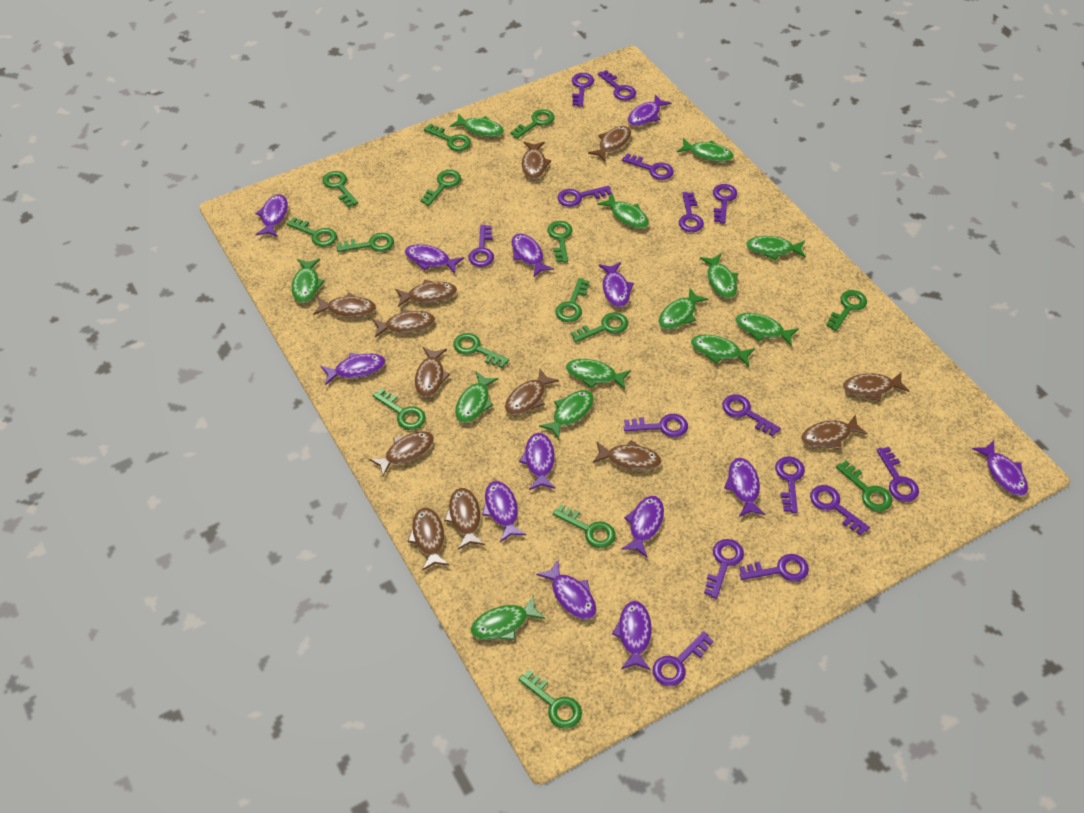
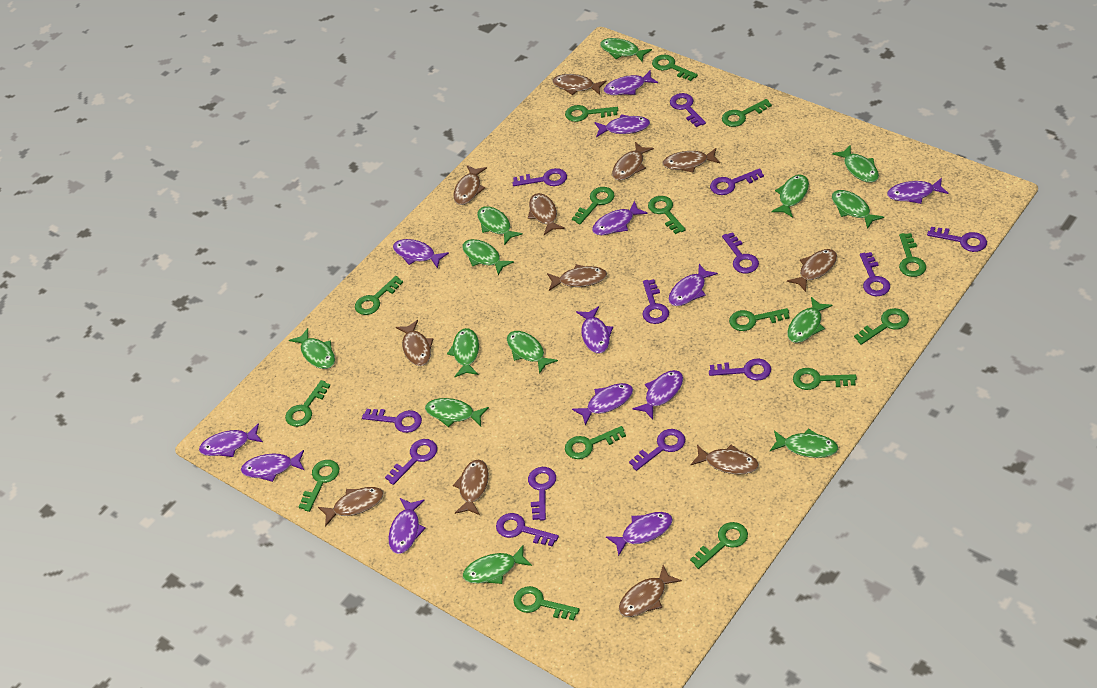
brown fish: [313,293,376,317] [369,431,434,477] [372,309,435,337] [395,279,457,307] [407,508,449,571] [415,347,450,397] [444,488,485,549] [505,369,559,415] [522,142,551,179] [588,126,631,161] [593,440,661,471] [801,414,868,449] [843,372,909,401] = 13 -> [318,487,384,527] [396,320,433,366] [453,165,487,205] [453,460,489,515] [528,193,565,235] [547,264,607,291] [552,74,607,95] [612,142,654,181] [619,565,682,617] [662,148,720,172] [691,445,759,475] [787,249,837,292] = 12
purple key: [468,225,494,267] [557,186,612,207] [572,73,594,107] [598,70,636,101] [622,153,674,180] [624,414,688,437] [653,631,713,686] [679,192,704,232] [704,539,744,599] [713,184,737,224] [722,394,781,437] [739,554,809,581] [775,456,805,513] [810,485,870,535] [877,447,919,502] = 15 -> [362,409,422,433] [385,439,437,485] [496,513,559,547] [512,168,567,186] [528,467,556,521] [629,429,685,471] [643,279,669,324] [670,93,706,127] [709,359,771,381] [710,168,764,195] [722,232,759,273] [860,252,890,296] [927,227,987,252] = 13

